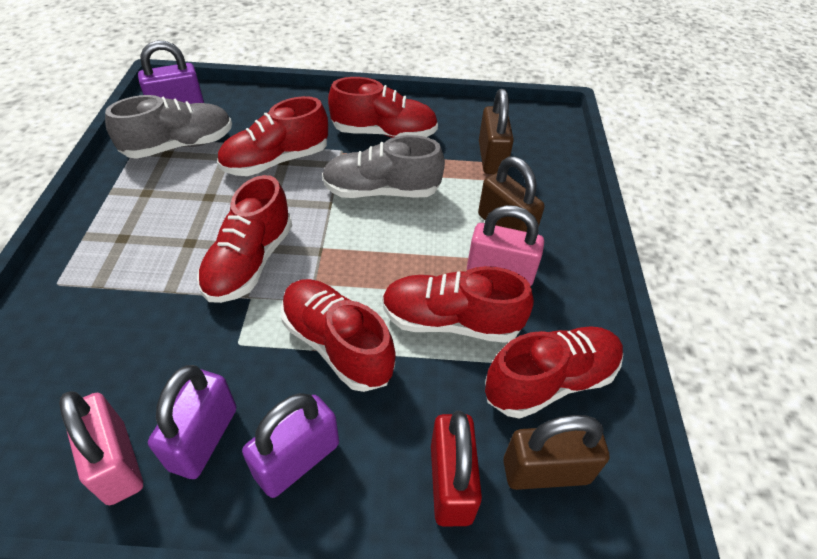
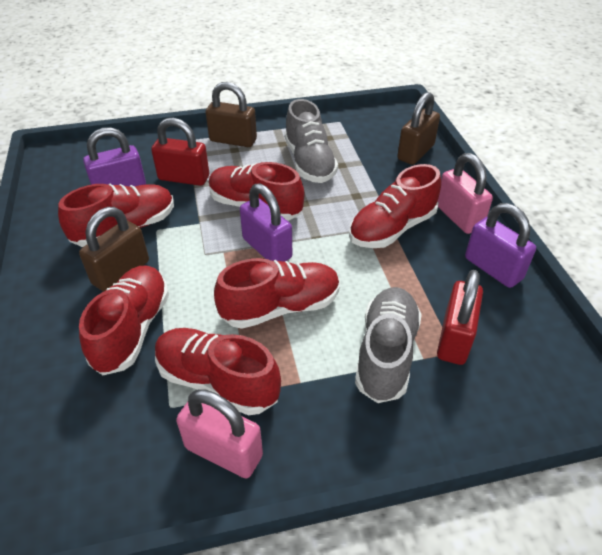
red padlock: [431,411,482,527] = 1 -> [151,118,209,186] [437,270,483,365] = 2

